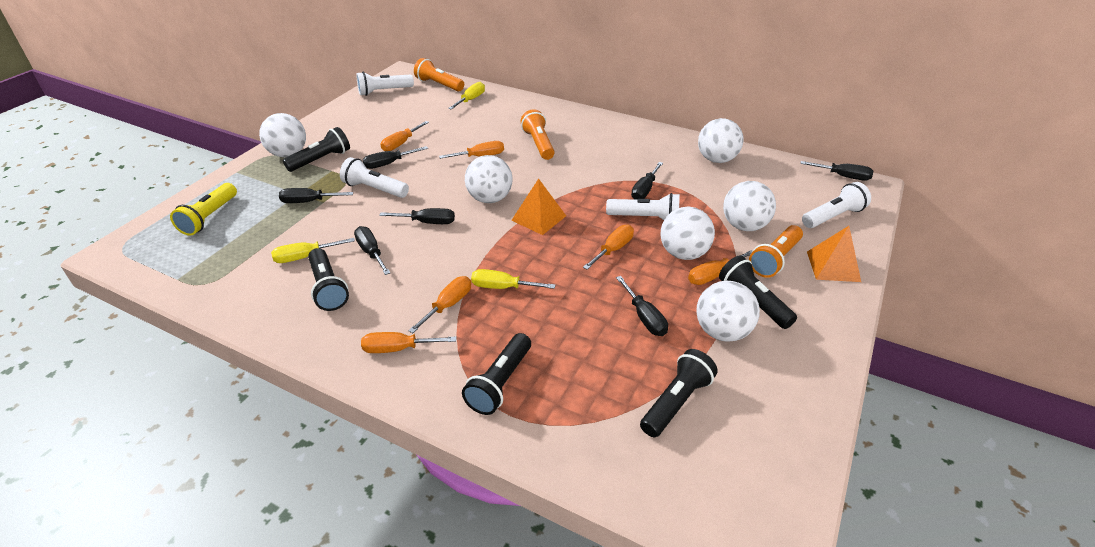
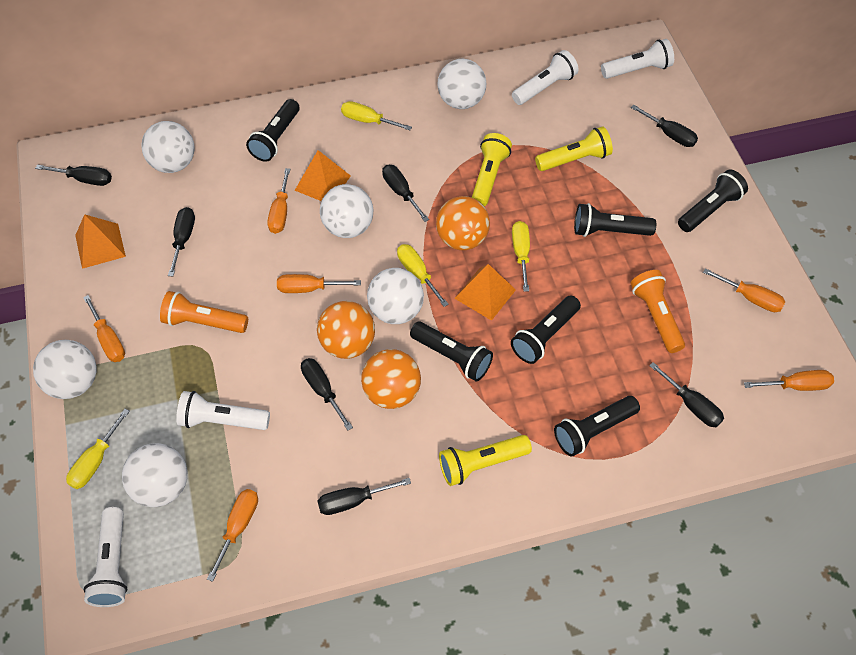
black flashlight: [283,127,350,172] [308,248,349,311] [462,333,531,415] [640,349,718,437] [719,255,797,329] = 5 -> [246,99,300,162] [410,322,493,381] [511,296,581,364] [554,396,640,456] [574,203,656,237] [678,169,748,232] = 6
orange ball: none = 0 -> [317,301,375,359] [361,349,421,409] [436,196,490,250] = 3
orange flashlight: [414,58,464,91] [521,109,555,160] [749,225,803,278] = 3 -> [160,291,248,333] [630,270,685,353] = 2
orange pyramid: [511,178,566,235] [807,226,861,282] = 2 -> [75,214,126,269] [294,150,351,201] [454,264,516,321] = 3
yellow flashlight: [170,183,237,236] = 1 -> [439,435,532,486] [472,133,512,207] [535,126,613,171] = 3
yellow screwdriver: [271,238,355,263] [448,82,485,110] [471,269,555,289] = 3 -> [66,409,130,489] [341,101,412,130] [397,244,449,307] [512,221,530,292] = 4

